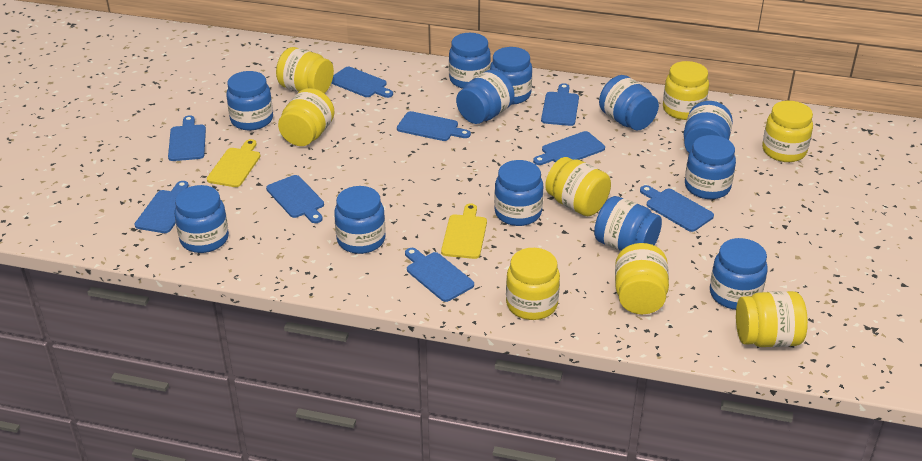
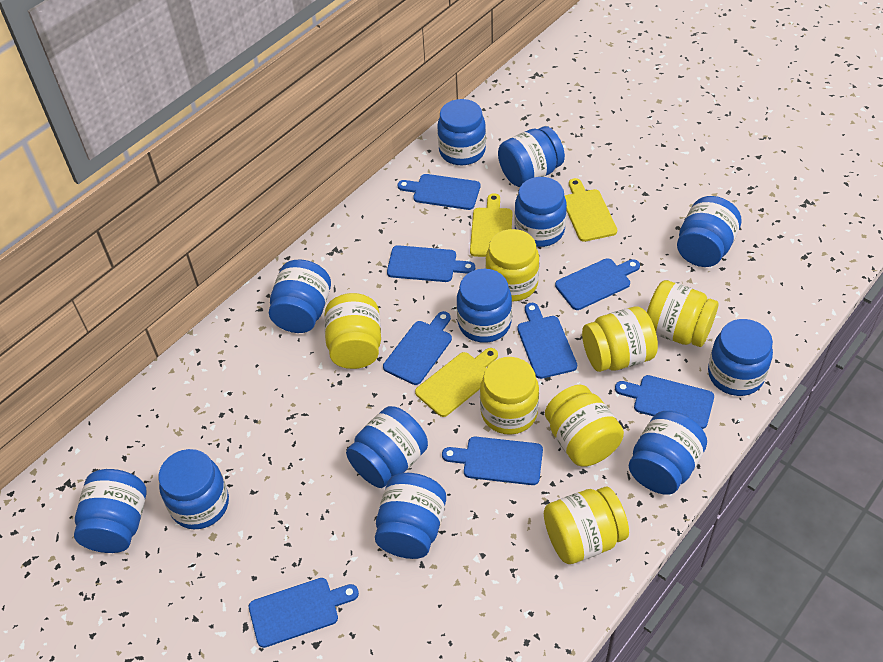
blue cutting board: [134,181,189,233] [168,115,206,161] [266,175,324,223] [331,67,393,98] [397,111,471,141] [405,248,474,302] [533,131,605,165] [541,83,579,126] [640,185,714,232] = 9 -> [249,578,359,648] [383,311,452,385] [387,245,475,282] [398,174,480,210] [442,437,543,485] [517,303,577,379] [555,258,640,310] [615,375,714,429] = 8
yellow cutting board: [207,139,260,187] [441,204,487,259] = 2 -> [415,348,498,417] [470,193,512,257] [565,178,617,242] = 3
yellow jar: [276,47,334,93] [278,88,335,146] [506,248,560,320] [545,157,611,216] [615,243,669,314] [663,61,709,120] [736,291,808,347] [762,101,813,162] = 8 -> [324,293,381,369] [480,357,539,435] [485,229,539,302] [544,487,629,564] [545,385,624,466] [582,306,658,372] [647,280,718,347] = 7

